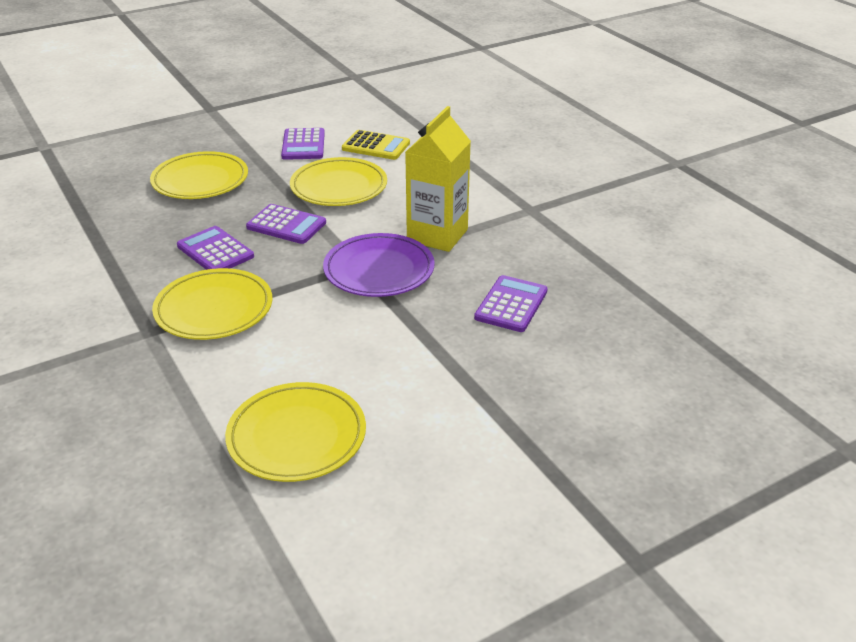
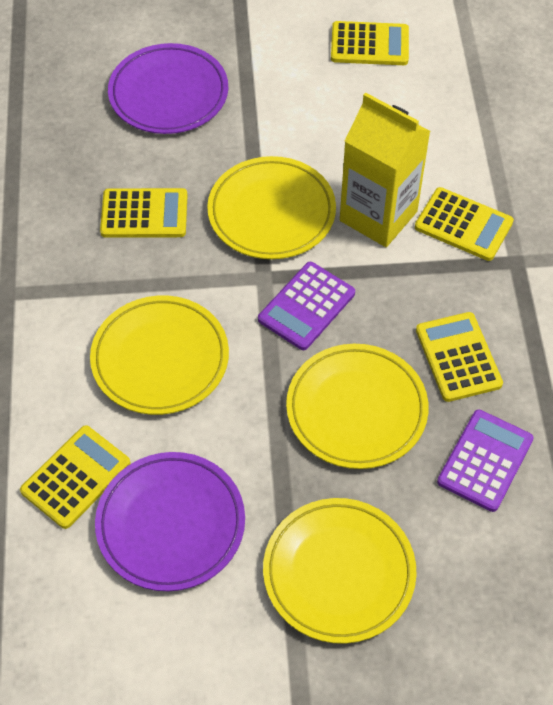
purple calculator: [177,226,254,270] [246,204,326,244] [281,128,325,160] [474,275,548,332] = 4 -> [258,262,355,350] [437,409,534,512] = 2
purple plate: [323,233,435,297] = 1 -> [95,452,245,591] [108,43,228,134] = 2
yellow calculator: [342,130,410,160] = 1 -> [20,425,131,529] [100,188,188,238] [331,21,409,65] [415,187,514,261] [416,312,503,402] = 5

